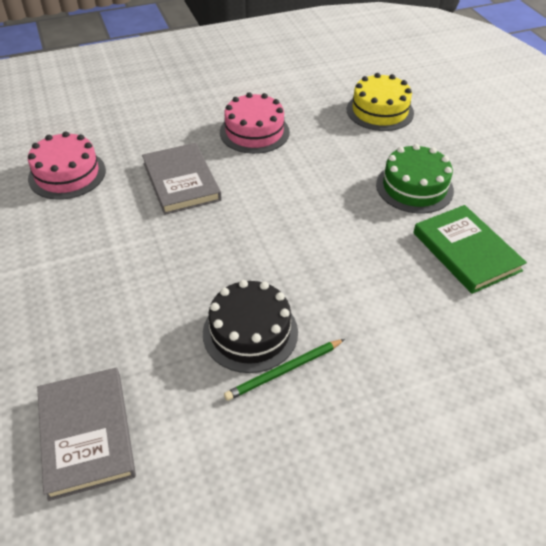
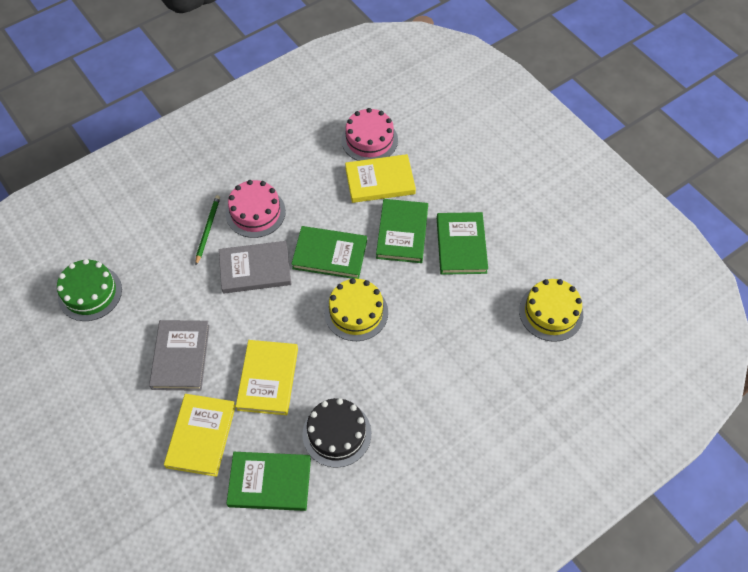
green book: [413,205,527,294] = 1 -> [226,452,311,511] [291,226,367,279] [376,199,428,263] [437,212,488,275] = 4
yellow book: none = 0 -> [164,394,236,477] [236,340,298,415] [345,154,416,203] = 3
yellow cake: [347,73,414,131] = 1 -> [324,278,388,341] [519,279,583,342] = 2

